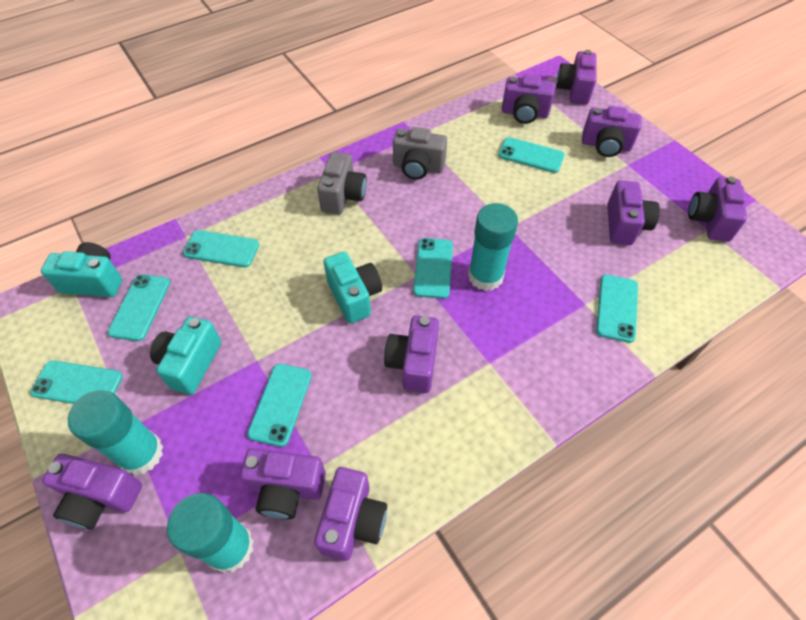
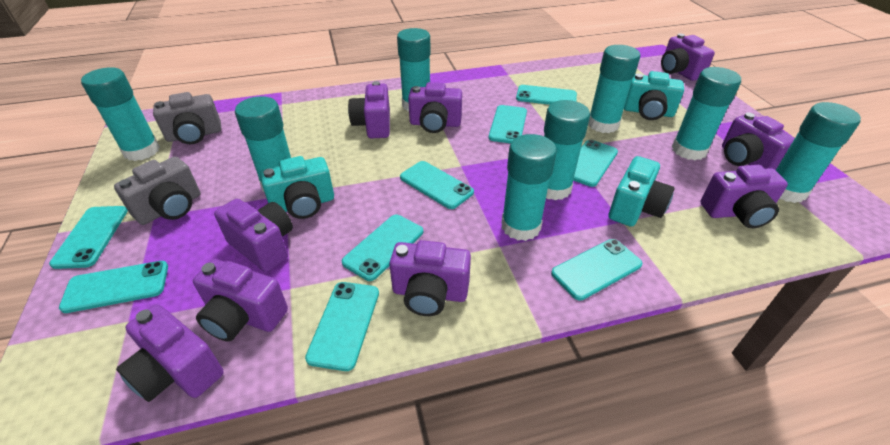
turquoise glue stick: [68,390,163,475] [167,493,254,573] [468,203,518,291] = 3 -> [81,67,160,161] [235,96,291,192] [397,28,431,112] [501,134,557,241] [544,100,590,200] [588,45,640,133] [672,67,741,160] [776,102,861,203] = 8
turquoise phone: [30,360,123,404] [108,274,170,341] [183,230,259,267] [247,364,312,447] [413,238,453,299] [498,137,565,173] [596,275,638,343] = 7 -> [49,206,128,269] [59,261,168,313] [305,282,379,371] [342,215,423,281] [400,161,474,209] [489,105,527,144] [516,85,577,105] [551,239,642,300] [573,140,618,187] = 9

